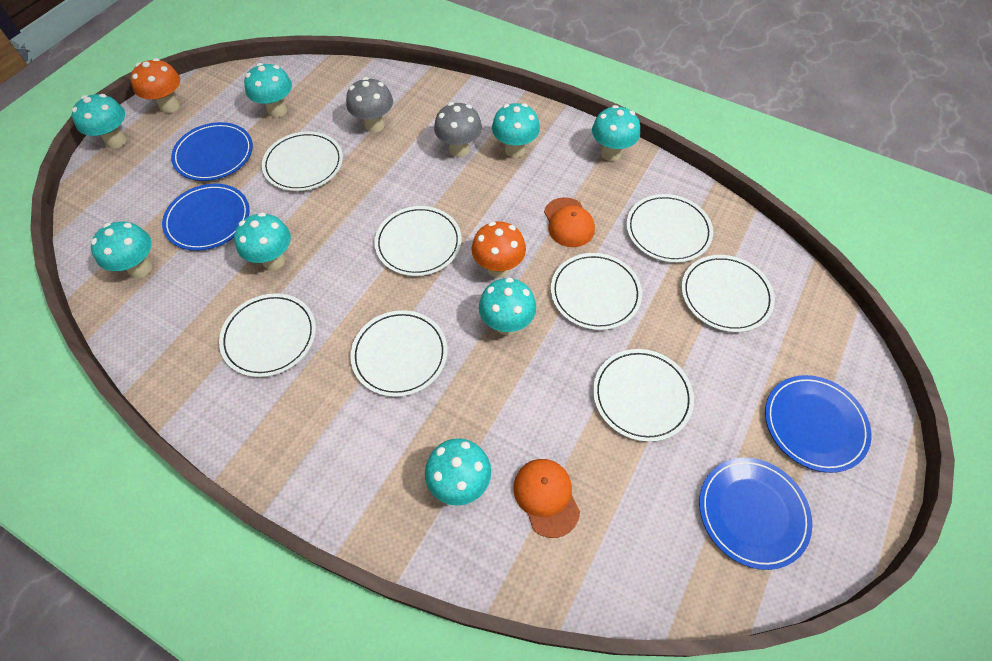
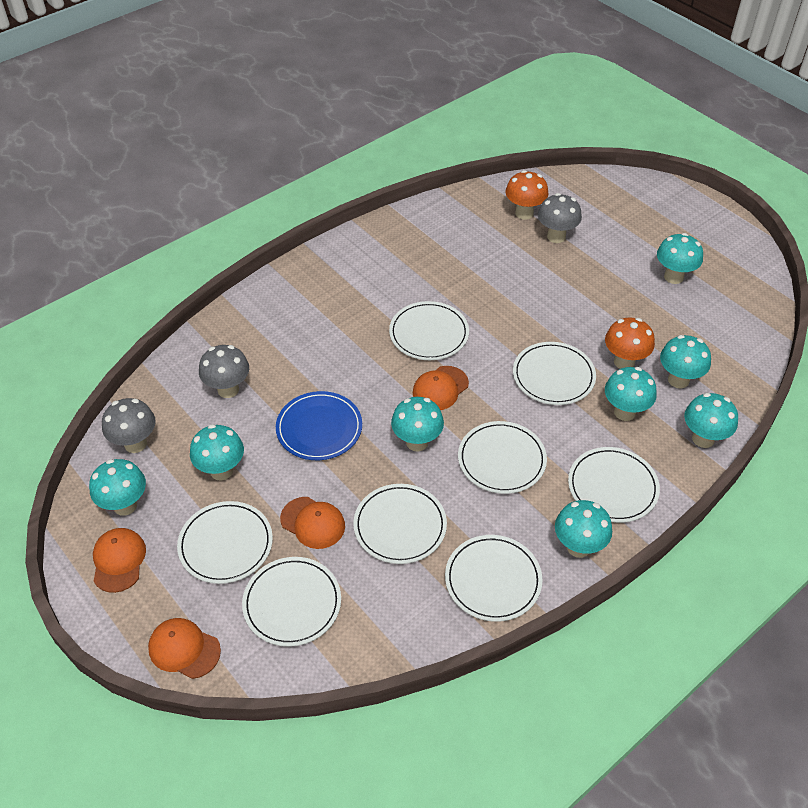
blue plate: [162,184,250,251] [171,122,253,181] [699,457,812,570] [765,375,872,473] = 4 -> [276,391,362,460] = 1
grey mushroom: [346,77,393,133] [434,102,482,157] = 2 -> [102,398,156,453] [199,345,249,398] [538,193,582,243] = 3
orange cap: [514,459,580,538] [544,197,595,247] = 2 -> [93,528,146,593] [148,618,221,679] [280,497,345,549] [413,366,469,410] = 4

